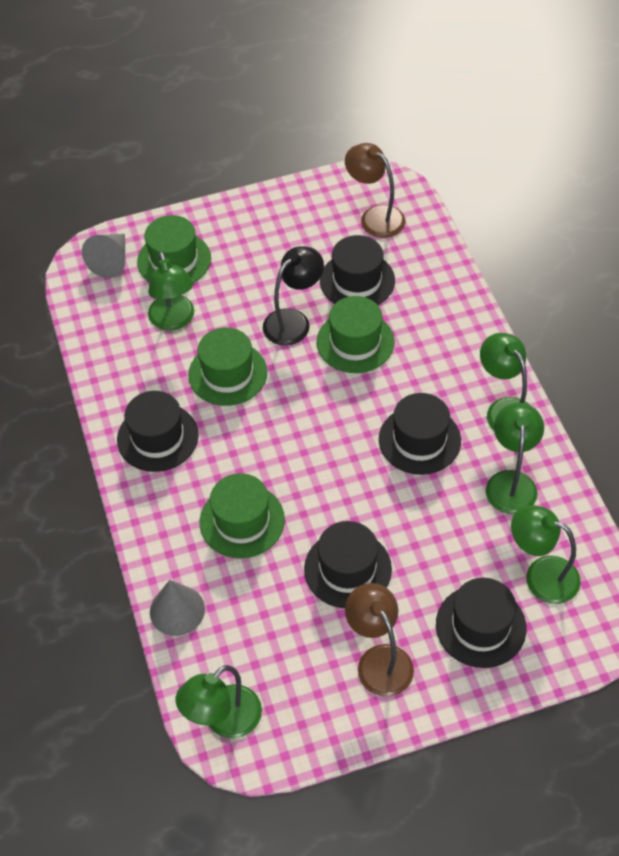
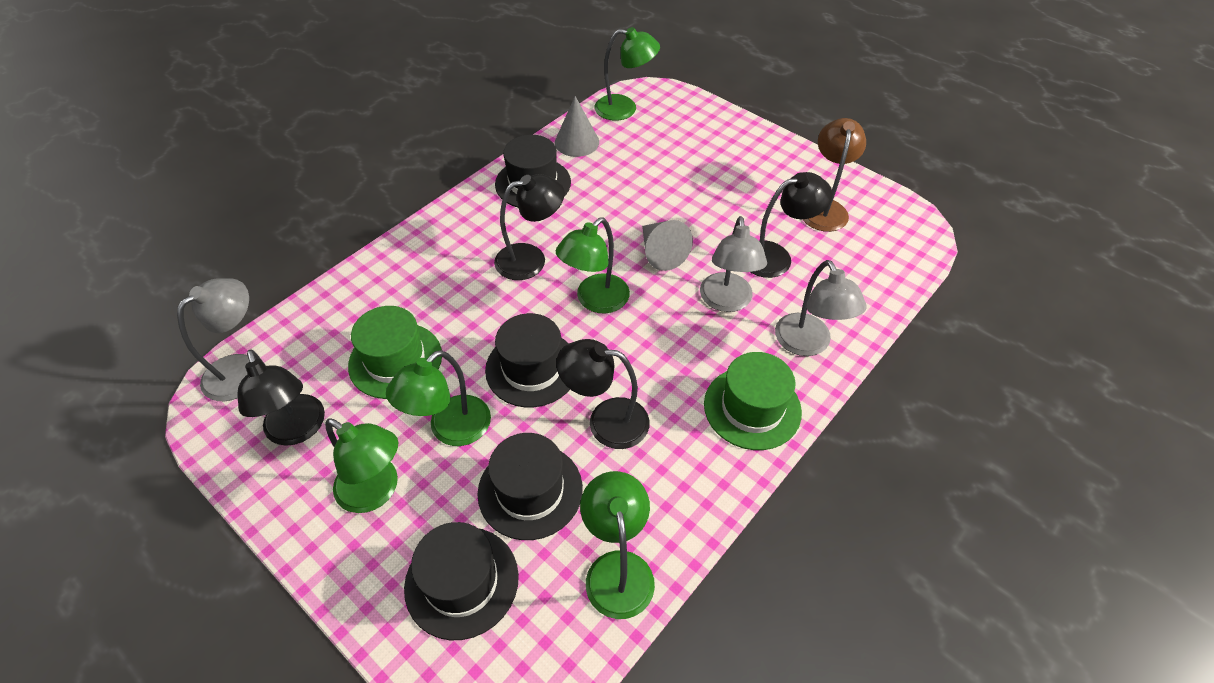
black hat: [117,391,199,472] [304,521,392,608] [320,235,395,305] [379,393,461,475] [436,578,527,668] = 5 -> [404,522,519,640] [477,433,583,540] [485,313,570,407] [495,135,571,207] = 4
black lamp: [263,246,324,346] = 1 -> [238,350,325,446] [494,174,564,280] [556,339,650,449] [750,172,833,278] = 4
brown lamp: [345,143,405,238] [345,583,414,697] = 2 -> [803,118,866,232] = 1
green hat: [137,215,211,283] [188,327,267,406] [199,473,285,559] [317,296,395,373] = 4 -> [348,306,442,399] [704,352,802,450] = 2
grey lamp: none = 0 -> [177,278,250,401] [700,216,767,312] [775,260,866,356] = 3

